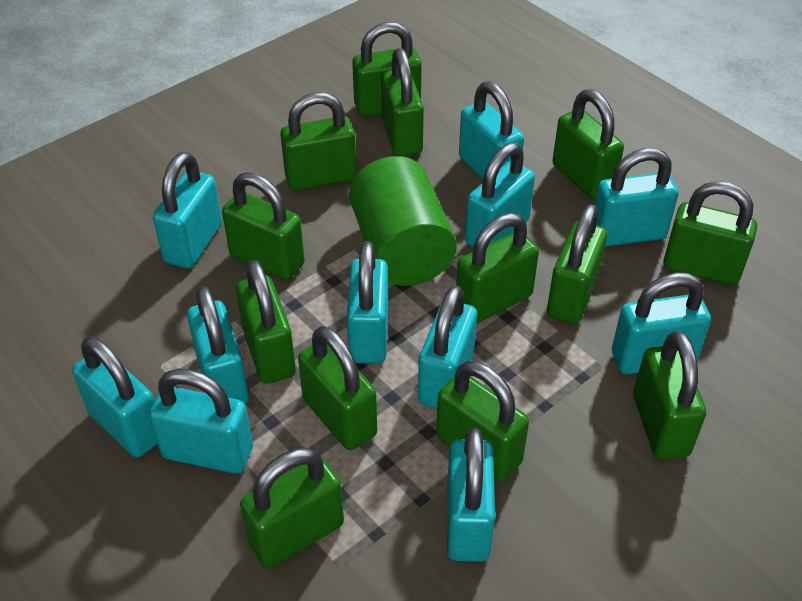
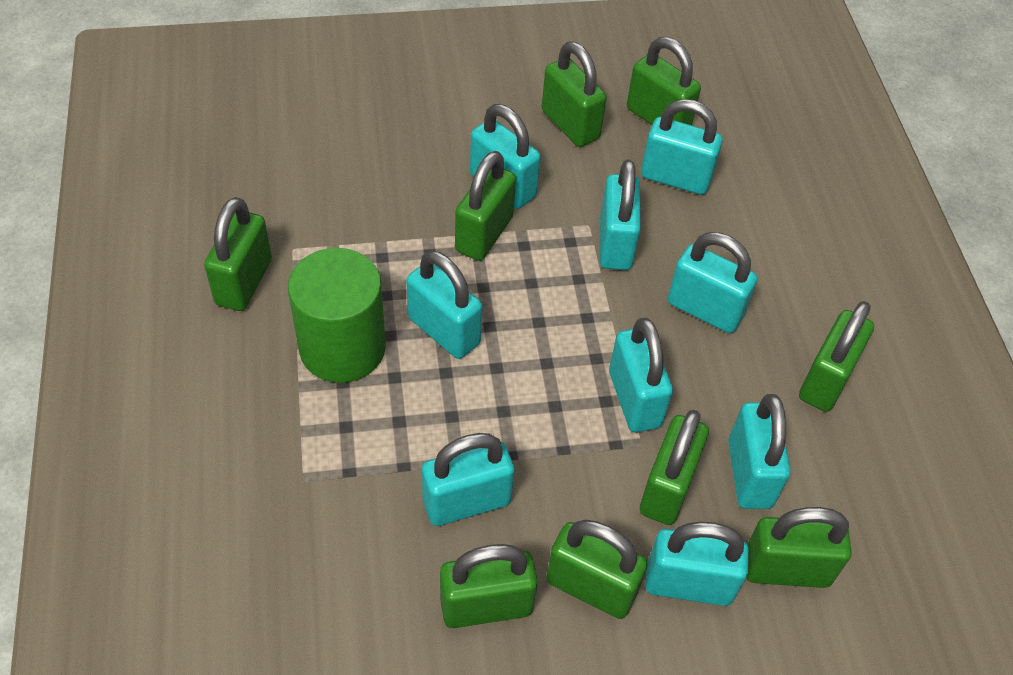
green padlock: [222,172,305,280] [236,260,296,384] [240,448,344,568] [280,92,357,191] [298,326,377,450] [352,22,422,117] [381,48,424,156] [436,361,529,482] [456,213,539,323] [547,204,607,324] [552,89,624,200] [633,331,706,460] [664,181,757,286] = 13 -> [204,197,272,311] [440,544,538,628] [455,151,516,261] [542,41,607,147] [546,520,648,619] [627,37,701,125] [640,410,709,525] [746,507,852,588] [799,301,874,412] = 9
turquoise padlock: [72,337,158,457] [149,369,253,474] [153,152,222,268] [187,286,249,404] [347,241,388,364] [418,285,477,409] [447,428,495,562] [459,81,524,179] [465,143,535,247] [595,148,678,247] [612,273,711,374] = 11 -> [406,250,483,359] [422,433,515,526] [470,104,541,209] [600,159,641,270] [609,318,673,432] [641,99,723,195] [645,522,749,606] [668,232,758,333] [728,394,791,509] = 9

